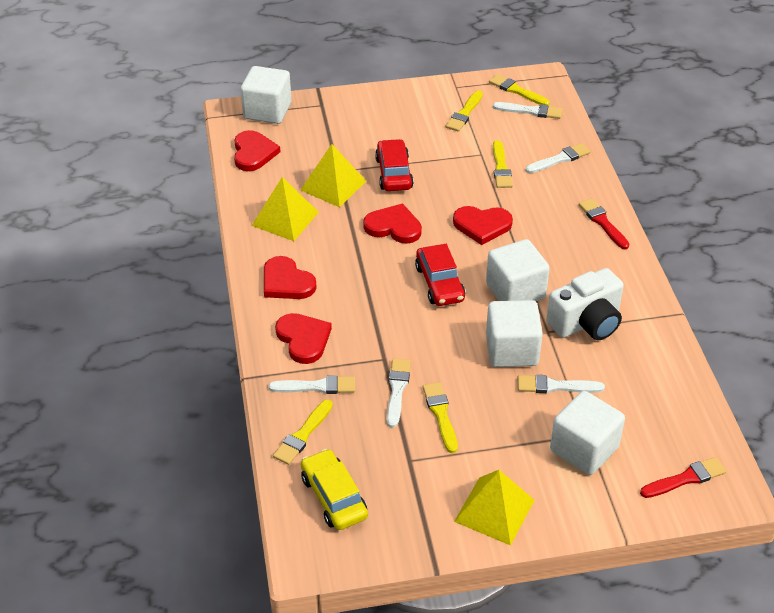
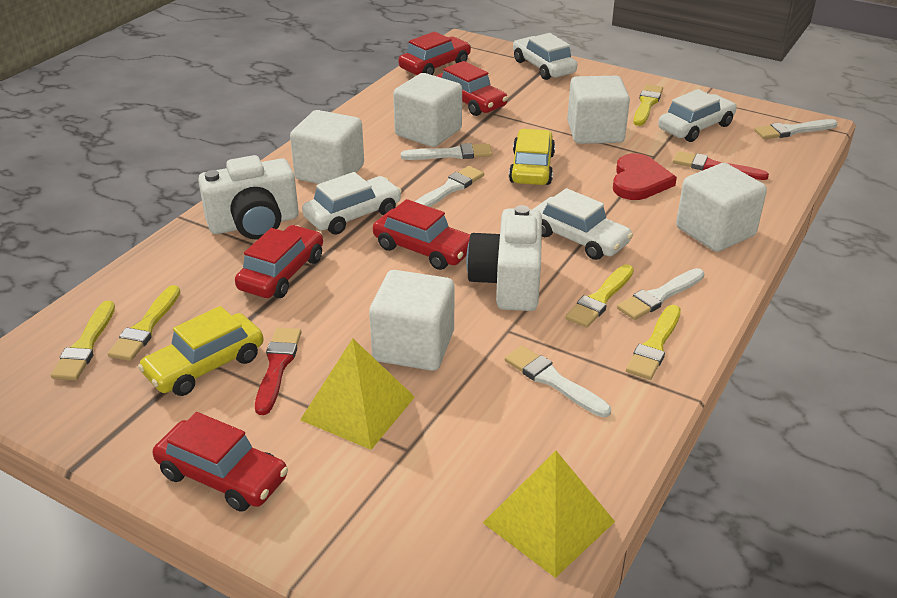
red car: [375,139,414,191] [415,244,465,306] = 2 -> [153,412,288,512] [235,225,323,298] [373,199,470,270] [398,32,471,75] [436,61,508,116] = 5
red heart: [234,130,280,171] [264,256,317,299] [275,313,332,364] [363,203,422,244] [453,206,513,245] = 5 -> [613,153,677,200] = 1
white camera: [546,268,624,340] = 1 -> [198,155,299,240] [466,205,542,311] = 2
white car: none = 0 -> [302,172,402,235] [513,33,578,80] [533,188,633,260] [658,89,737,142] = 4
white cube: [241,66,291,124] [486,239,550,301] [486,300,543,367] [550,391,625,475] = 4 -> [290,110,364,184] [369,270,454,371] [393,73,462,147] [567,76,630,144] [676,163,767,252] = 5
yellow car: [301,449,368,530] = 1 -> [138,306,264,396] [509,129,555,185] = 2
yellow pyramid: [252,177,319,241] [300,144,366,207] [454,470,534,546] = 3 -> [300,338,415,450] [483,450,615,578] = 2

